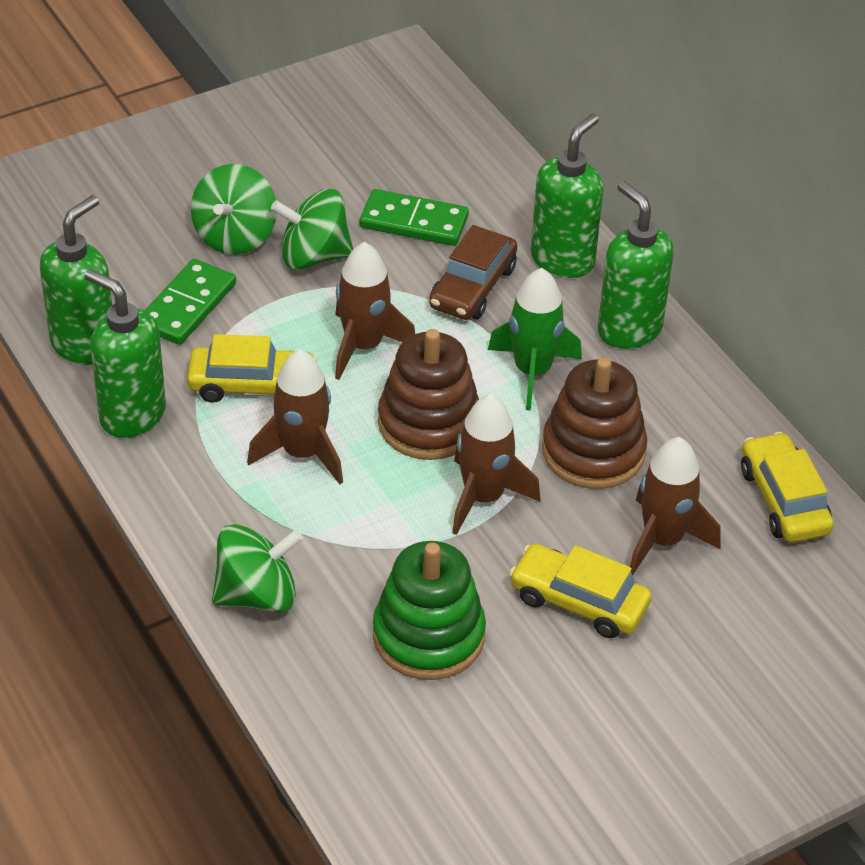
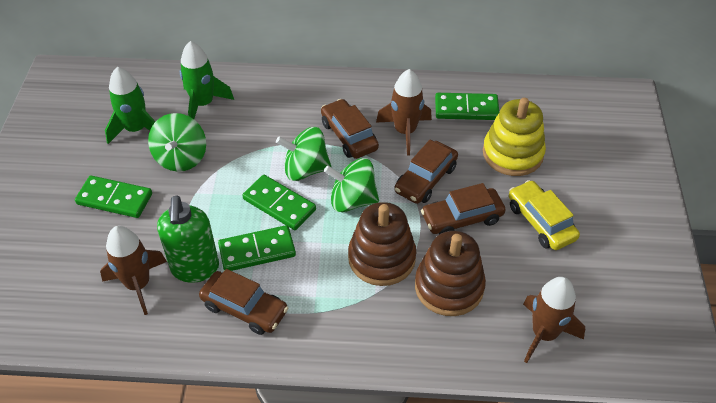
brown car: [429,225,517,320] = 1 -> [199,269,288,335] [321,99,379,159] [394,140,458,204] [421,183,506,235] = 4
brown rocket: [247,349,343,484] [335,242,415,380] [452,394,540,535] [630,437,721,576] = 4 -> [100,226,167,315] [376,69,432,156] [523,277,585,363] = 3
green domino: [145,259,236,345] [360,189,469,246] = 2 -> [75,176,152,218] [218,225,296,271] [242,175,316,230] [435,93,499,120] = 4
green rocket: [488,268,582,411] = 1 -> [105,67,156,144] [180,41,234,119] = 2
green soap dispenser: [40,195,112,365] [84,269,166,438] [531,114,603,278] [598,181,674,349] = 4 -> [157,195,219,283] = 1
green stacking toy: [373,541,486,680] = 1 -> none = 0
yellow car: [187,334,317,403] [509,544,652,638] [741,432,834,542] = 3 -> [509,180,580,250] = 1
yellow stacking toy: none = 0 -> [483,98,546,176] = 1

